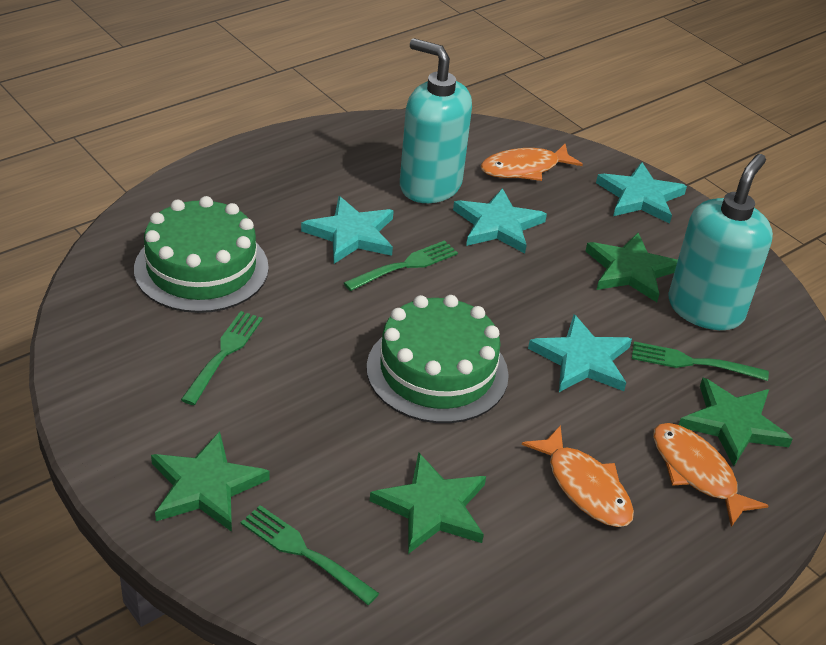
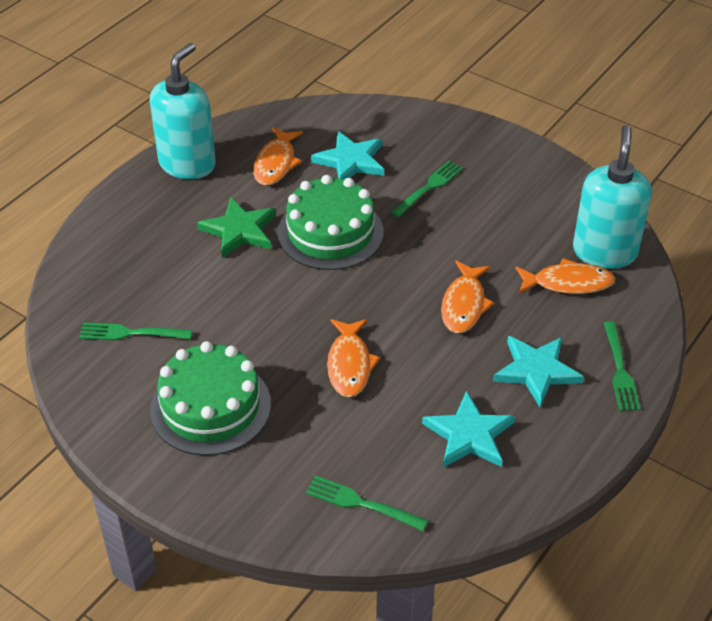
green star: [151,431,269,532] [370,452,486,554] [585,233,678,302] [679,378,793,466] = 4 -> [197,198,276,258] = 1
orange fish: [480,144,583,181] [522,425,634,527] [653,423,769,527] = 3 -> [253,127,303,185] [327,319,380,397] [441,261,494,333] [515,259,615,294] = 4
turquoise star: [301,196,394,264] [453,188,547,253] [528,314,632,392] [596,162,687,224] = 4 -> [311,131,384,179] [422,391,515,467] [493,336,584,407] = 3

